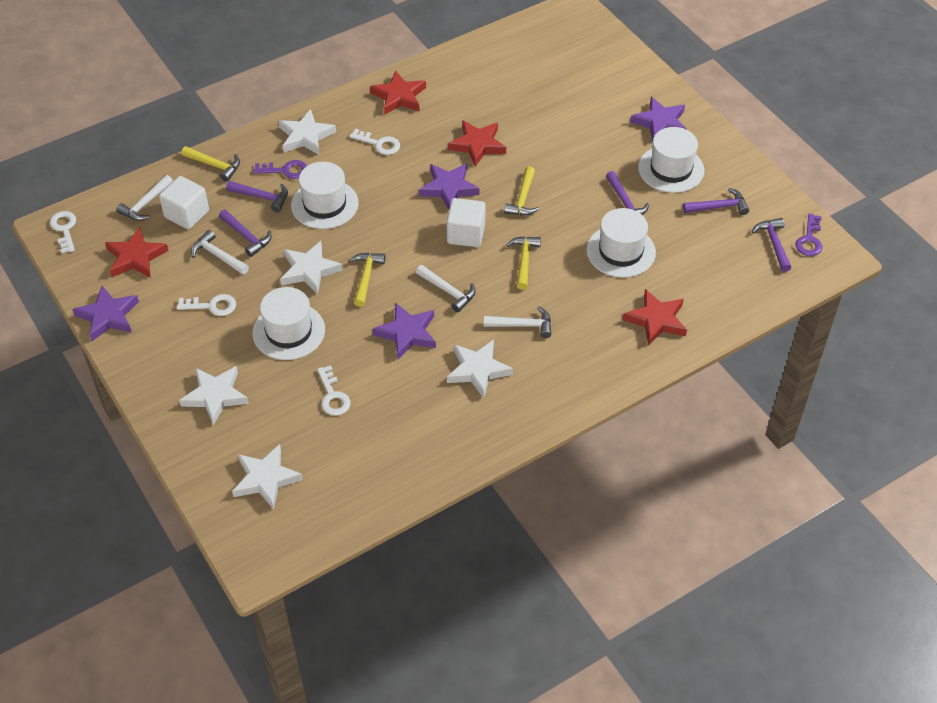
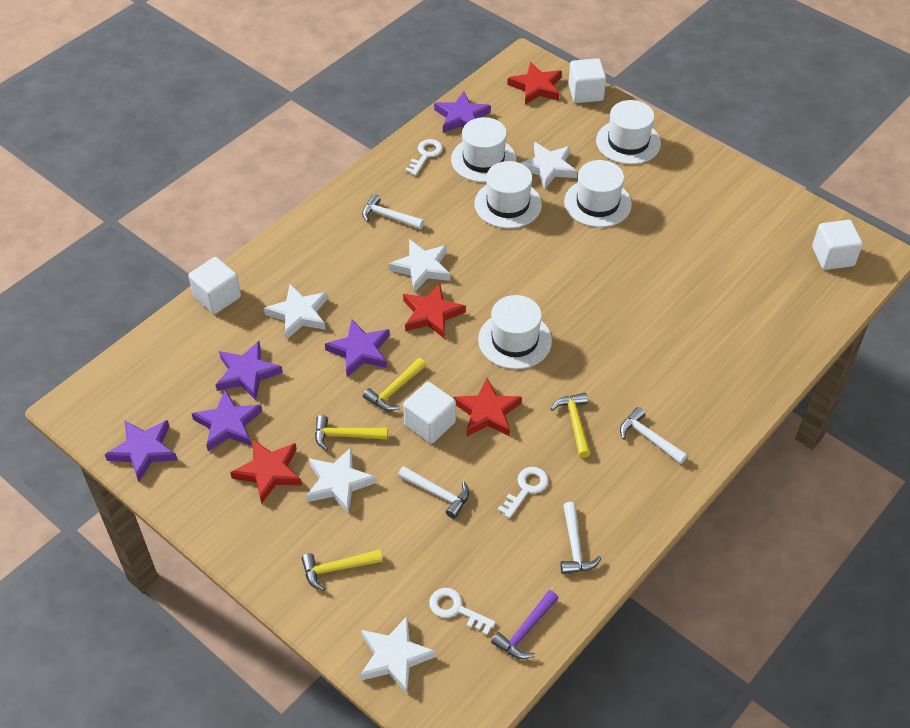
purple hammer: [219,210,272,257] [226,181,288,212] [606,171,649,215] [683,188,749,215] [752,218,791,272] = 5 -> [491,590,559,659] = 1
purple key: [253,160,307,179] [795,214,822,256] = 2 -> none = 0
purple star: [72,286,139,341] [373,302,436,359] [419,163,479,210] [630,97,687,143] = 4 -> [105,420,178,482] [191,390,262,451] [215,341,283,400] [325,319,390,377] [434,91,491,133] = 5
white cube: [159,176,209,229] [447,198,486,247] = 2 -> [188,257,241,314] [403,382,456,444] [568,58,606,103] [812,220,863,270] = 4
white hat: [252,287,325,360] [291,162,359,229] [586,208,656,278] [638,127,704,193] = 4 -> [451,117,516,183] [474,161,542,228] [478,295,552,369] [564,160,632,227] [596,100,661,164] = 5
white key: [50,211,76,253] [177,294,236,316] [317,365,350,416] [349,128,400,155] = 4 -> [405,139,443,176] [429,588,496,635] [498,467,549,518] = 3

